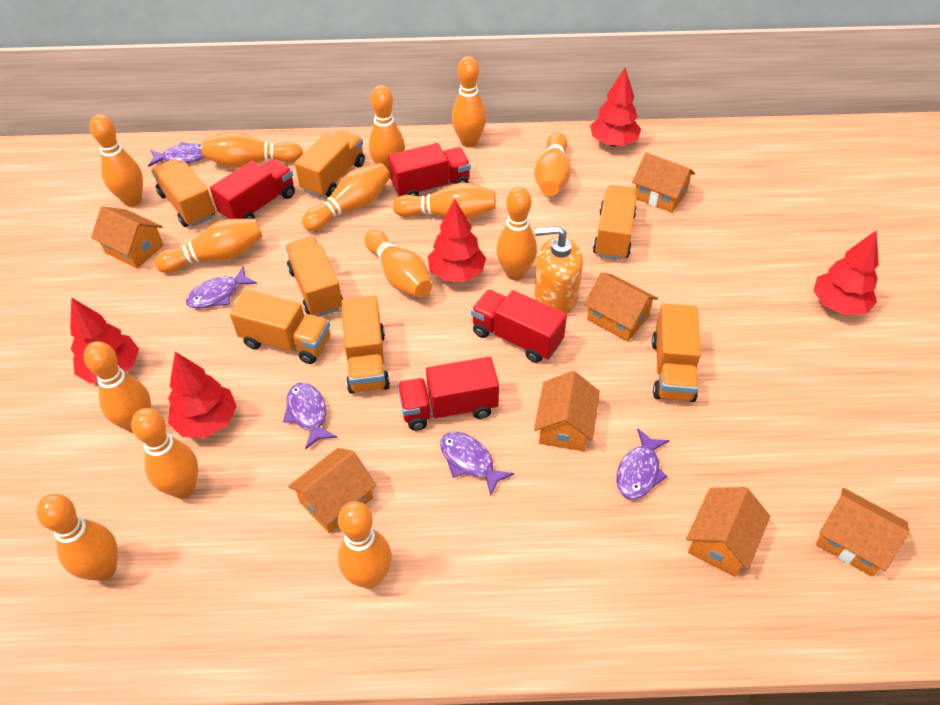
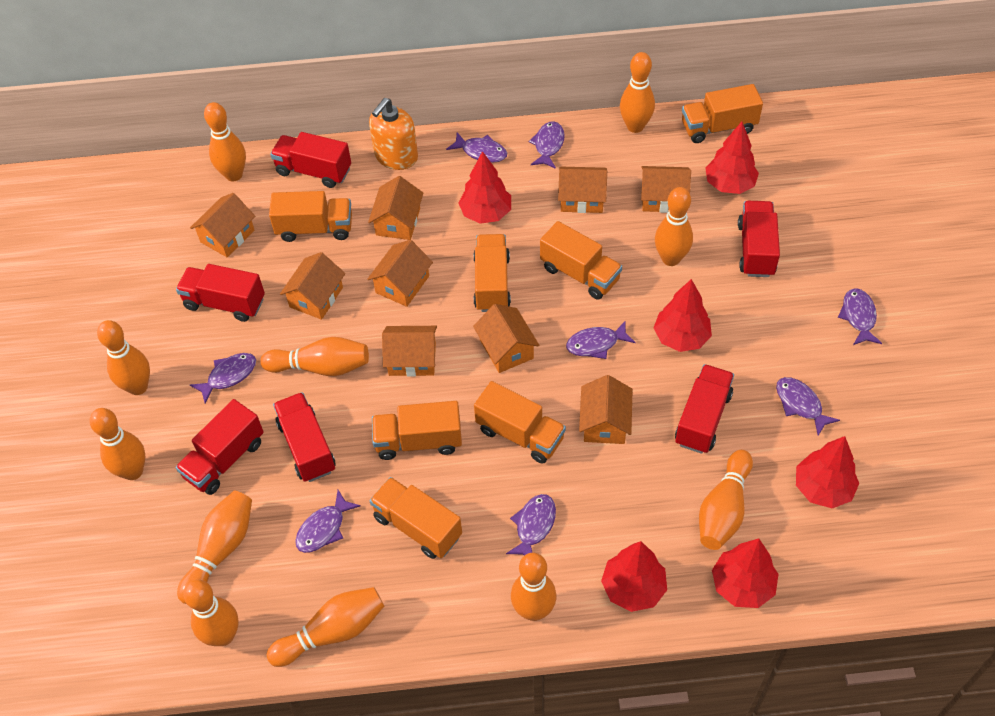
orange bowling pin: [36,494,118,581] [84,341,151,433] [90,114,143,206] [131,408,199,499] [155,219,263,273] [202,132,303,168] [302,163,390,231] [338,501,392,589] [365,230,432,298] [369,85,405,173] [393,183,496,220] [452,56,486,147] [496,187,537,280] [534,132,571,196] = 14 -> [90,408,145,480] [97,320,150,395] [177,490,252,604] [183,579,239,646] [204,102,246,181] [260,337,369,376] [267,587,384,667] [511,553,556,621] [620,52,655,133] [655,187,693,266] [699,450,753,550] = 11
orange house: [91,207,164,268] [288,448,377,533] [534,371,600,452] [584,272,658,342] [632,152,695,213] [686,487,770,577] [816,488,909,577] = 7 -> [190,193,255,257] [280,252,345,320] [367,240,433,307] [368,176,423,240] [382,326,437,377] [473,304,539,373] [558,167,607,213] [579,375,633,444] [641,166,691,213] = 9
purple fish: [148,142,203,167] [186,266,257,309] [283,382,337,450] [440,432,514,496] [616,428,670,500] = 5 -> [190,353,256,404] [295,490,361,553] [446,132,507,163] [506,494,556,556] [529,121,565,169] [566,320,636,359] [776,377,840,436] [838,288,882,345] = 8
red tree: [70,297,139,384] [168,352,237,438] [428,199,486,282] [590,68,641,147] [813,230,879,315] = 5 -> [459,151,511,224] [601,541,667,612] [654,279,712,352] [705,122,759,194] [712,538,778,608] [796,436,859,508] = 6
red truck: [210,159,295,219] [388,143,471,197] [397,357,499,431] [471,290,567,363] = 4 -> [176,264,265,322] [176,399,264,495] [270,132,351,188] [273,392,336,482] [675,364,734,454] [738,201,780,277] = 6

